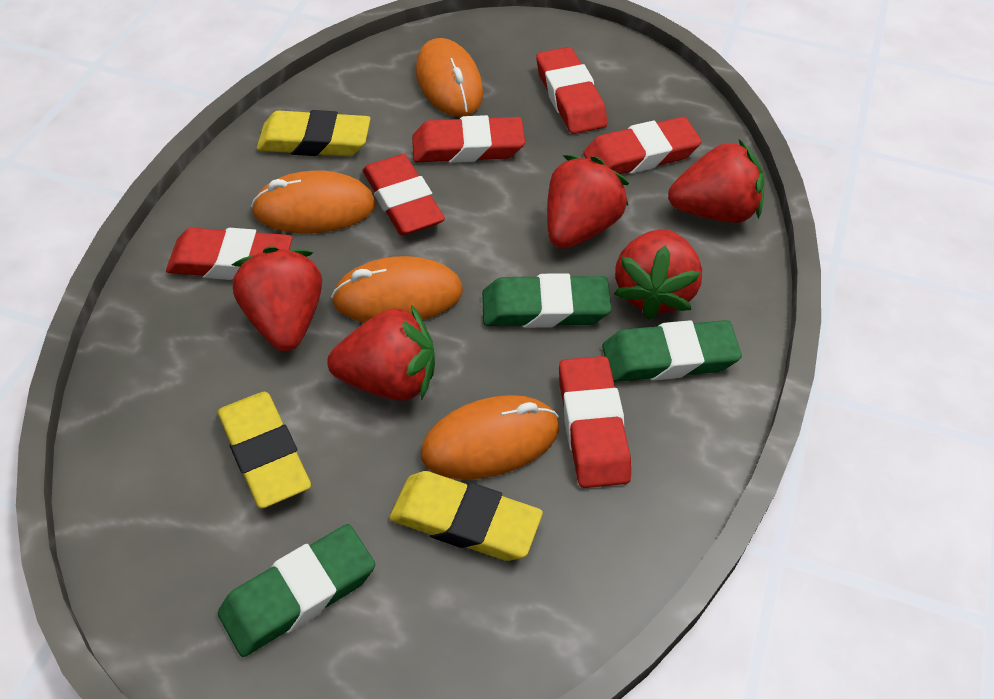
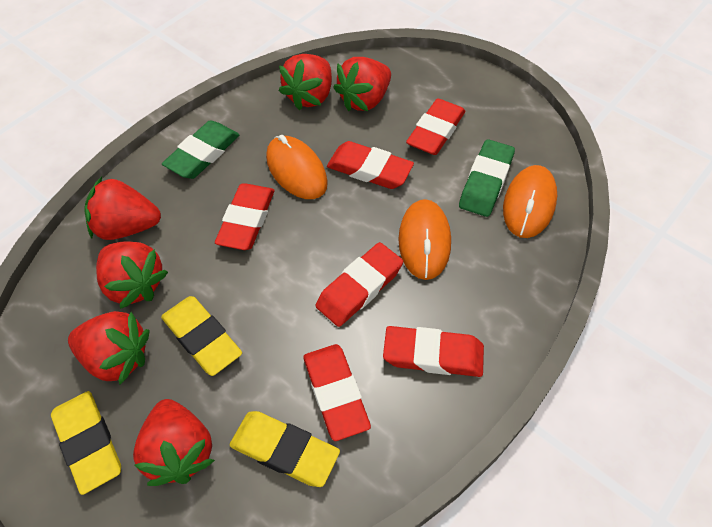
green eraser: [218,524,375,657] [482,273,612,328] [602,320,742,382] = 3 -> [162,120,239,179] [459,139,515,217] = 2
orange mouse: [251,171,376,233] [331,256,463,322] [416,38,483,117] [421,395,559,479] = 4 -> [266,135,328,199] [398,199,451,280] [503,165,557,238] = 3
red strawberry: [232,246,322,351] [327,305,435,401] [547,155,629,249] [614,229,702,320] [668,140,764,223] = 5 -> [68,311,149,385] [84,177,161,240] [96,241,168,309] [133,399,215,486] [279,54,332,110] [333,57,391,111] = 6

